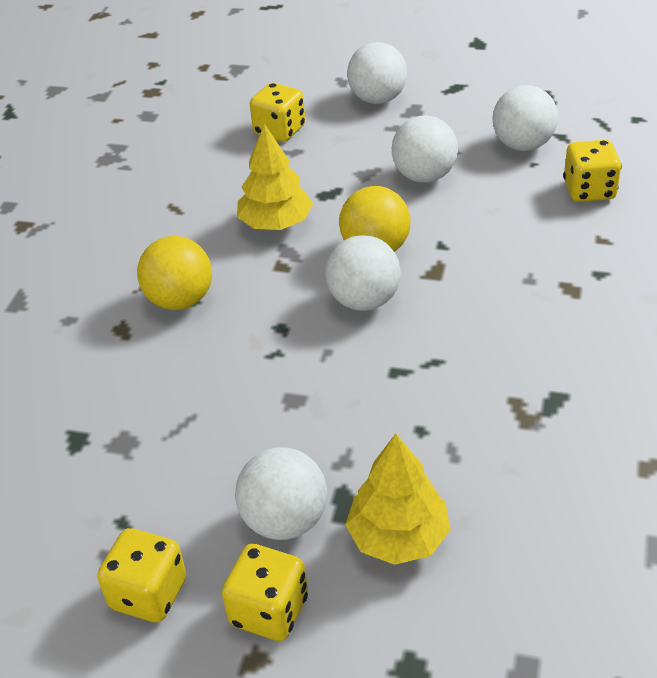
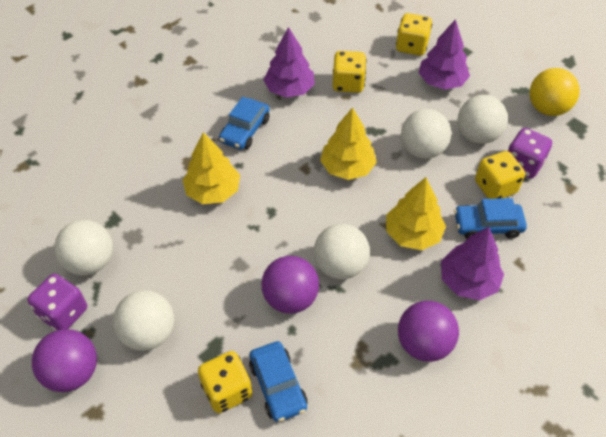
blue car: none = 0 -> [219,97,270,150] [249,341,307,422] [454,198,527,239] = 3
purple ball: none = 0 -> [32,329,97,392] [261,256,319,314] [398,301,459,362] = 3
purple dice: none = 0 -> [27,274,87,331] [508,128,552,178] = 2
purple tree: none = 0 -> [264,27,315,98] [419,19,470,89] [441,227,504,300] = 3
yellow ball: [137,236,212,310] [339,186,411,252] = 2 -> [529,68,580,116] = 1
yellow tree: [237,124,313,230] [345,434,450,565] = 2 -> [183,132,240,204] [320,107,377,180] [386,177,446,250] = 3

